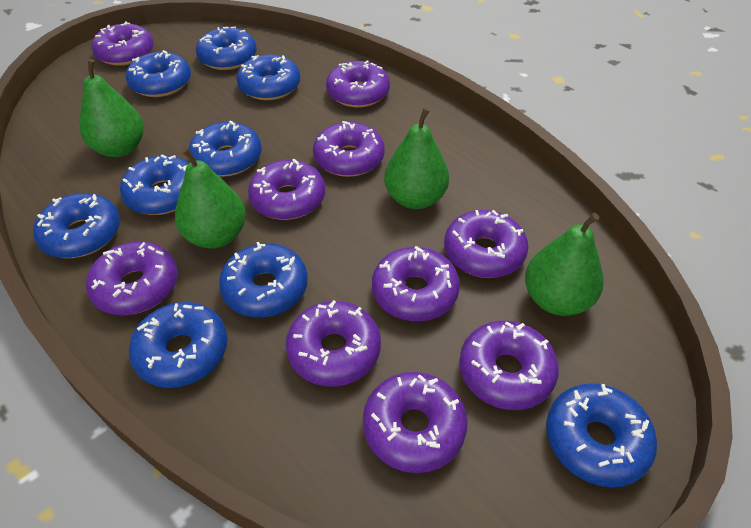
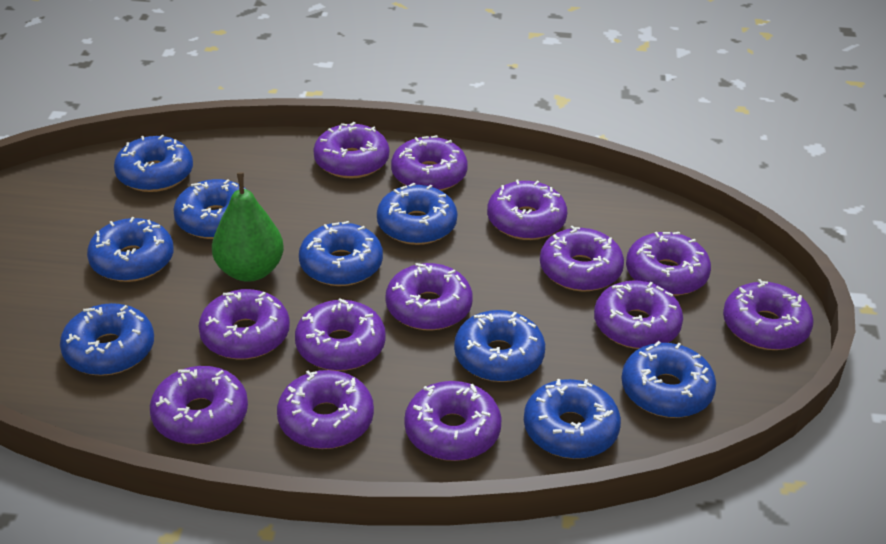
green pear: [80,59,144,157] [175,147,246,249] [384,108,449,209] [525,213,603,316] = 4 -> [212,172,284,282] = 1
purple donut: [86,241,178,315] [91,21,154,66] [248,159,325,220] [286,300,381,386] [313,121,385,177] [326,60,390,107] [363,372,468,473] [372,246,460,321] [444,210,528,278] [459,321,559,410] = 10 -> [150,366,248,444] [198,289,290,359] [277,370,374,449] [295,298,386,371] [313,122,389,178] [386,263,473,331] [391,135,468,191] [404,381,502,461] [487,180,567,240] [540,226,624,291] [594,280,683,349] [626,232,711,296] [723,279,814,350] = 13

